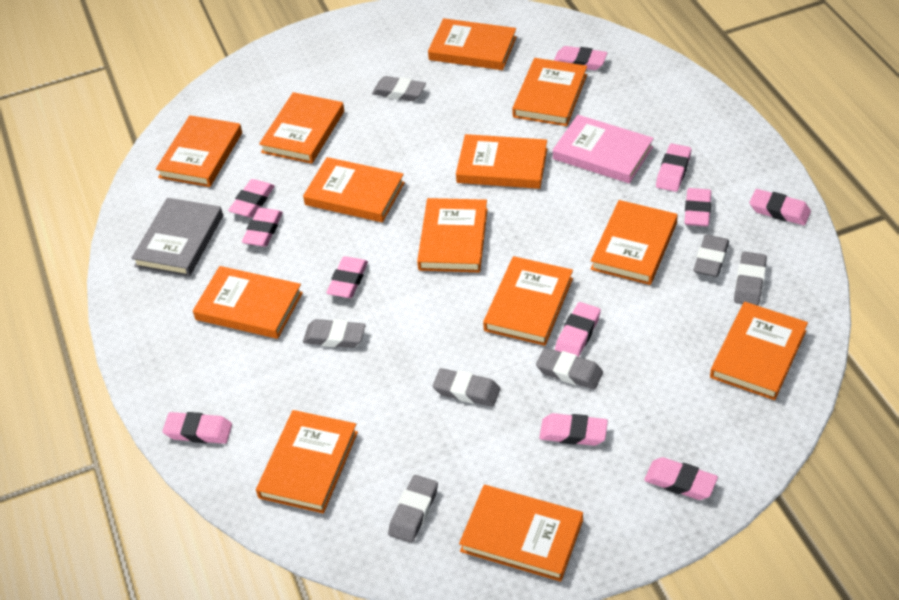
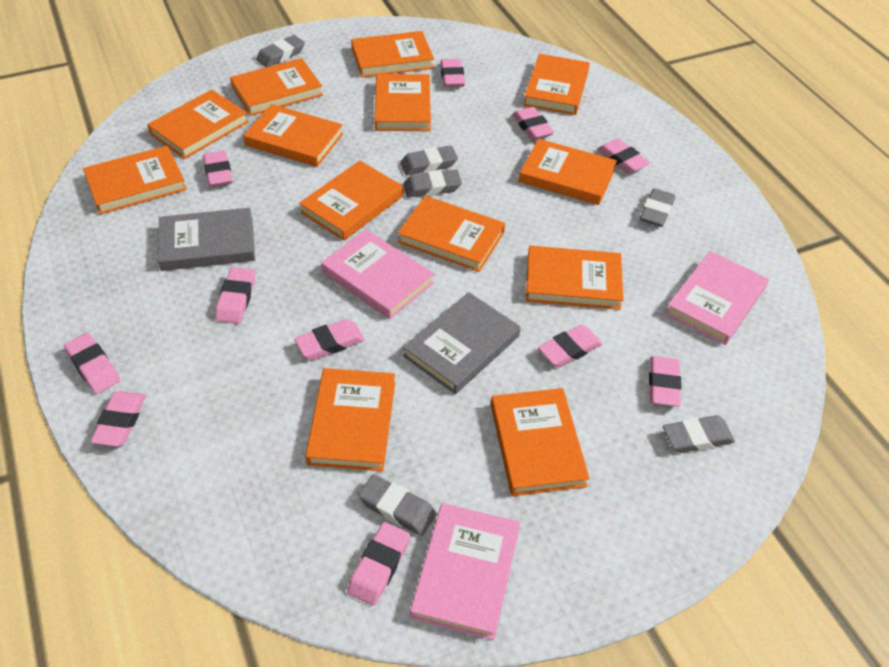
grey book: [131,198,223,277] = 1 -> [158,208,255,271] [403,292,521,394] = 2
grey eraser: [303,319,366,348] [372,76,426,101] [388,475,438,543] [433,368,500,407] [536,348,603,389] [693,235,729,277] [734,252,767,306] = 7 -> [256,35,305,67] [358,474,437,536] [400,145,458,176] [403,170,462,198] [640,188,675,227] [663,415,735,453] = 6
pink book: [553,115,654,183] = 1 -> [321,229,434,319] [410,503,520,640] [665,251,769,345] = 3

